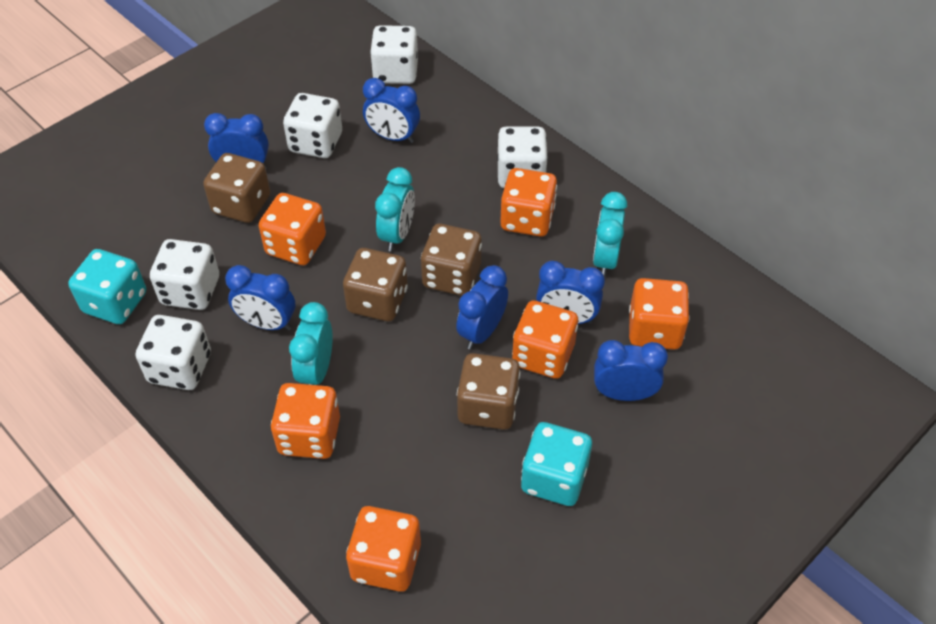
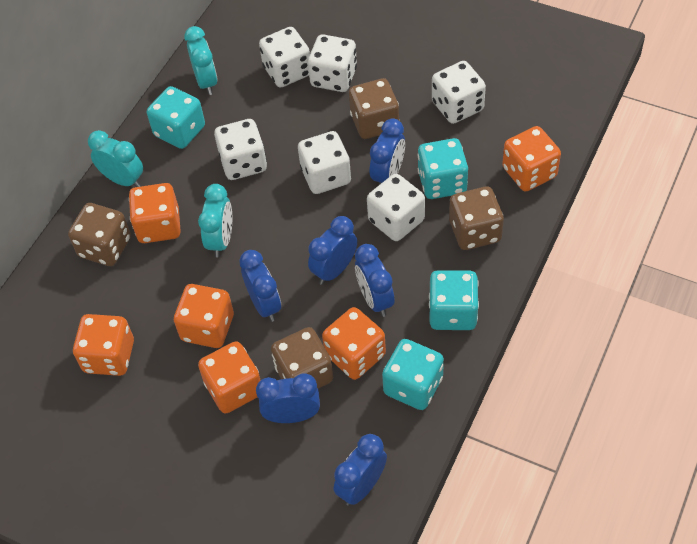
turquoise dice: [68,249,146,324] [521,422,592,506] = 2 -> [147,86,205,149] [382,339,444,410] [417,138,468,199] [429,270,479,330] = 4
white dice: [136,315,211,390] [150,239,219,310] [283,93,342,158] [370,25,418,84] [497,127,548,188] = 5 -> [214,119,267,180] [259,27,310,88] [298,131,351,194] [308,34,357,92] [367,174,425,241] [432,61,486,124] = 6

